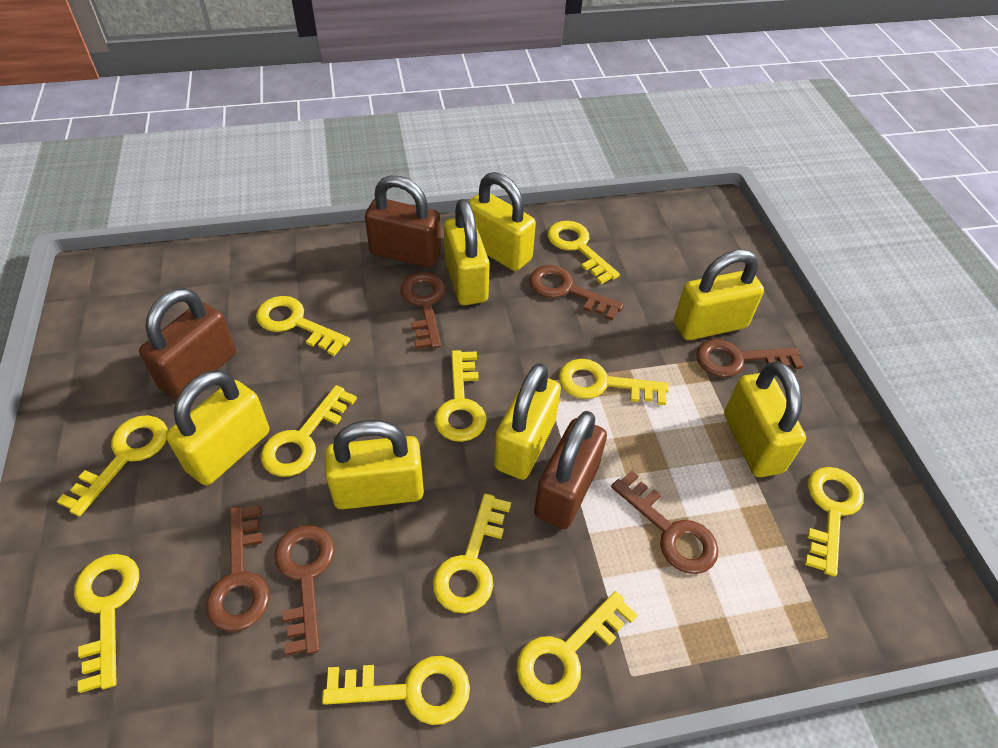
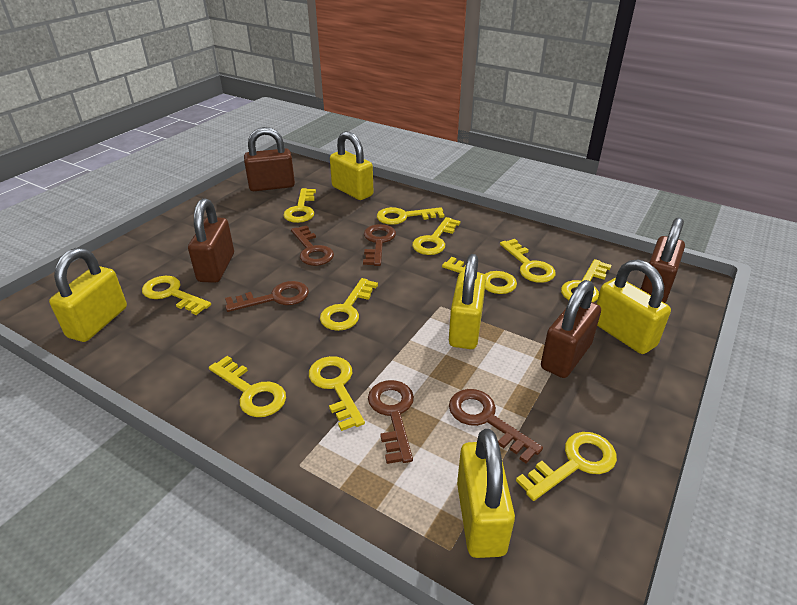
brown key: [206,505,270,632] [274,525,335,656] [400,272,446,349] [529,265,624,321] [611,471,718,574] [696,339,803,377] = 6 -> [225,281,309,312] [291,225,334,266] [363,224,396,266] [368,380,414,464] [449,389,543,463] = 5
brown padlock: [139,288,236,399] [365,176,441,268] [534,411,607,529] = 3 -> [188,198,234,283] [244,127,295,191] [541,280,601,378] [641,217,685,303] = 4
yellow padlock: [166,370,269,485] [325,420,424,509] [444,199,490,305] [469,172,536,271] [494,363,561,480] [674,249,764,340] [724,361,806,477] = 7 -> [49,248,127,342] [330,131,373,200] [449,254,486,349] [457,429,515,558] [596,259,671,354] = 5

